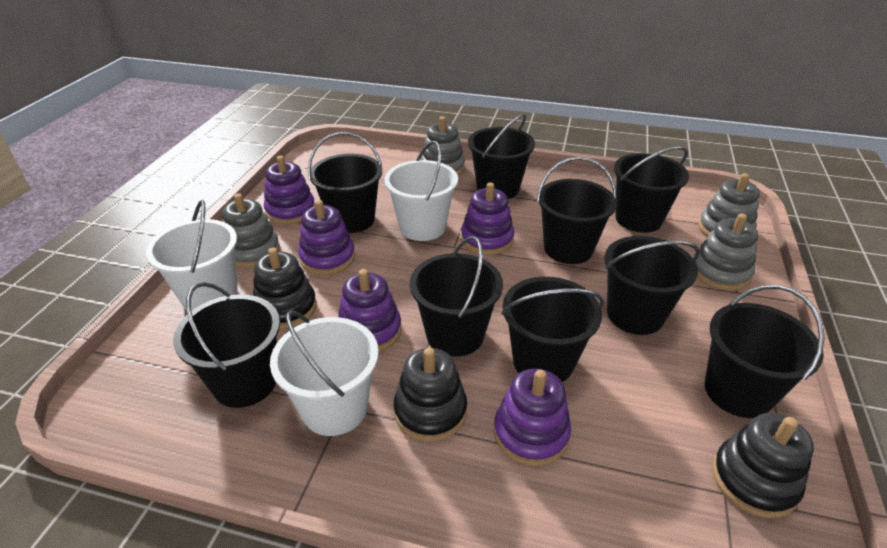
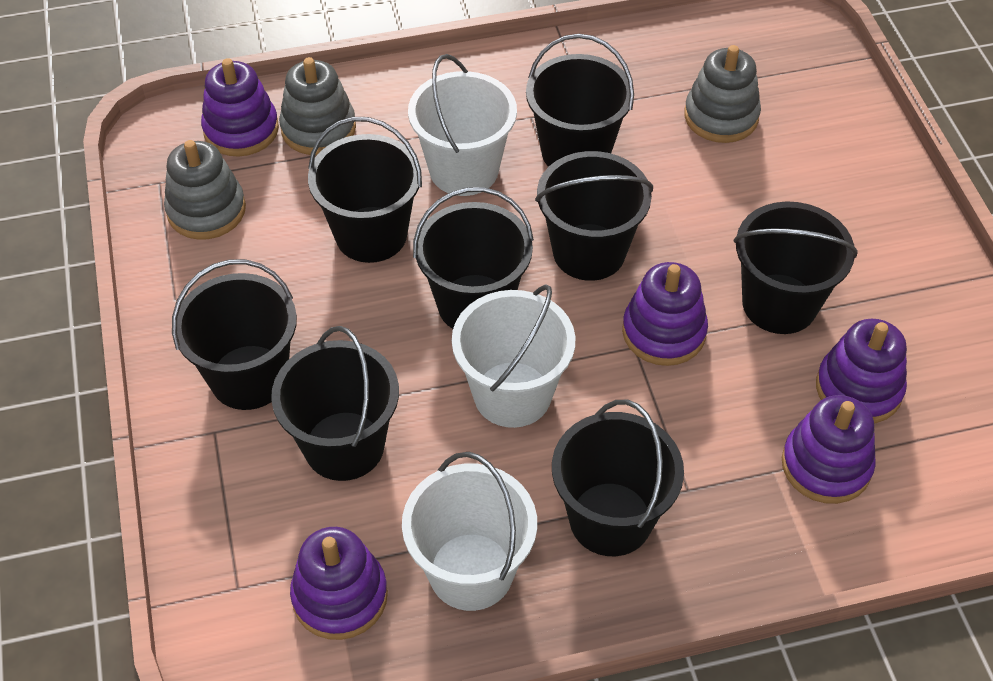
black bucket: [173,282,280,408] [308,132,382,233] [410,236,503,357] [468,114,535,199] [501,277,604,382] [537,157,617,264] [604,236,700,335] [614,146,689,233] [705,285,825,418] = 9 -> [172,259,297,410] [271,326,399,481] [308,117,422,263] [413,187,534,329] [526,34,634,167] [535,151,653,281] [552,400,684,556] [733,201,858,334] = 8
black stacking toy: [253,248,317,329] [394,348,467,442] [712,413,814,518] = 3 -> none = 0
grey stacking toy: [222,194,280,268] [420,116,465,176] [694,214,758,291] [698,173,760,237] = 4 -> [164,140,246,240] [279,57,356,155] [684,45,761,143] = 3

